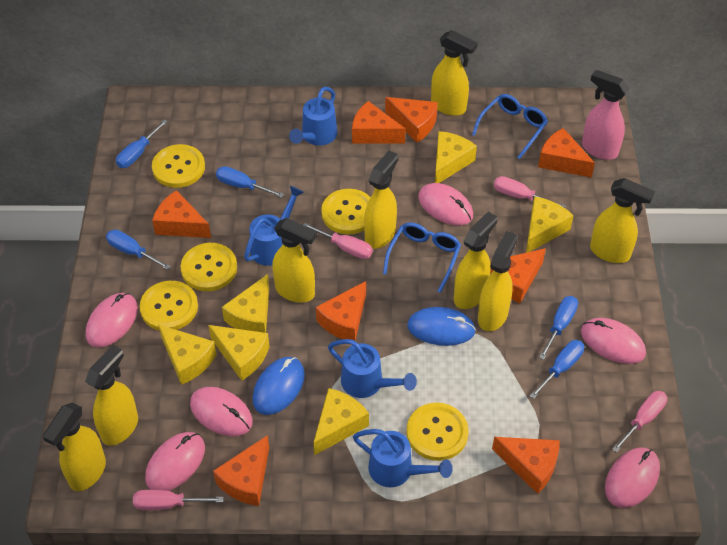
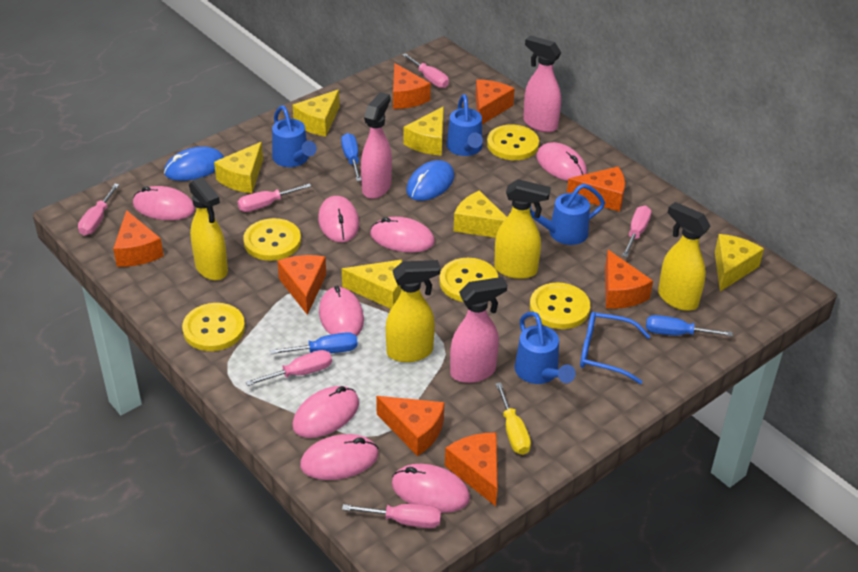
blue glasses: [383,223,461,293] [472,94,548,159] = 2 -> [580,312,651,384] = 1
blue screwdriver: [106,230,171,270] [116,120,168,168] [216,166,284,198] [530,340,584,399] [539,296,578,360] = 5 -> [270,332,358,354] [341,133,361,181] [646,315,733,336] = 3
pink mouse: [86,293,138,348] [145,432,205,491] [190,387,253,436] [418,183,473,225] [581,318,646,364] [605,448,660,508] = 6 -> [133,186,195,220] [292,386,359,438] [300,434,379,480] [318,196,359,242] [319,285,364,336] [370,217,435,253] [392,464,470,513] [536,142,587,181] = 8
pink screwdriver: [133,490,224,510] [303,223,373,259] [494,176,566,208] [612,391,667,453] = 4 -> [78,184,119,235] [238,183,312,212] [246,350,332,386] [342,504,441,528] [402,53,449,88] [622,205,651,257] = 6
pink spray bottle: [582,70,629,160] = 1 -> [361,92,392,199] [450,277,508,383] [523,35,561,132] = 3
yellow screwdriver: none = 0 -> [495,382,531,455] = 1
yellow spray bottle: [43,403,106,491] [85,345,138,446] [272,218,317,303] [364,150,399,249] [431,30,478,116] [454,212,497,309] [478,231,518,331] [590,178,655,263] = 8 -> [189,177,228,280] [386,260,440,362] [494,179,551,279] [658,202,711,311] = 4

